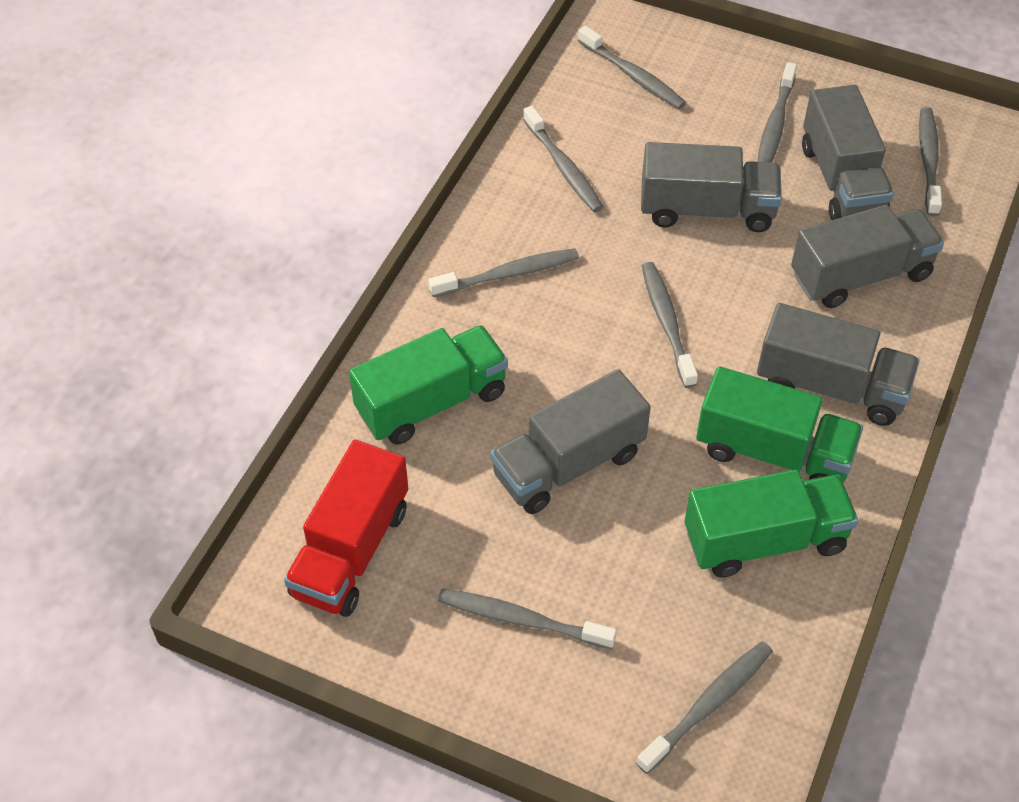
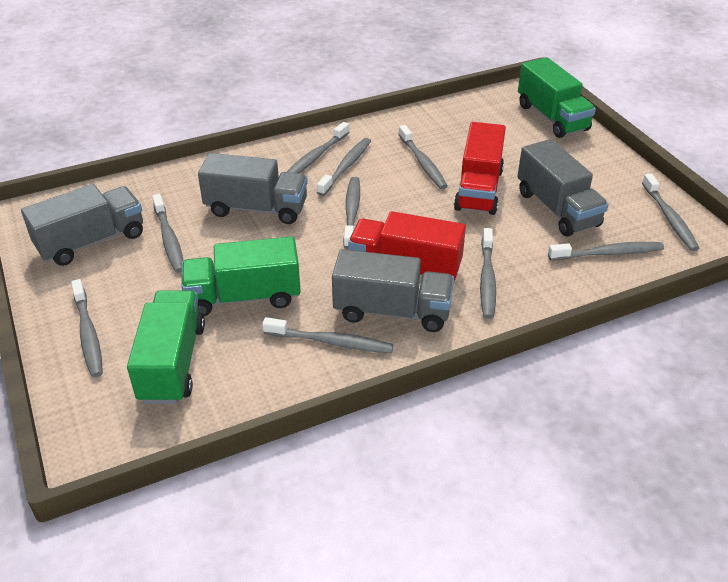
grey toothbrush: [429,248,579,297] [438,589,617,649] [523,106,603,212] [578,26,686,109] [636,641,773,774] [642,262,698,388] [758,62,797,162] [919,107,942,216] = 8 -> [71,279,103,377] [152,194,184,273] [262,317,393,353] [287,122,350,173] [317,138,371,196] [343,177,360,249] [398,125,448,189] [480,228,496,319] [548,242,664,260] [642,174,700,251] = 10
grey truck: [490,369,651,514] [641,142,782,232] [757,303,919,426] [791,205,944,308] [802,85,894,220] = 5 -> [21,184,143,266] [198,153,308,224] [332,249,454,332] [517,139,609,237] = 4
red truck: [284,440,408,617] = 1 -> [348,211,466,282] [454,122,506,215] = 2

